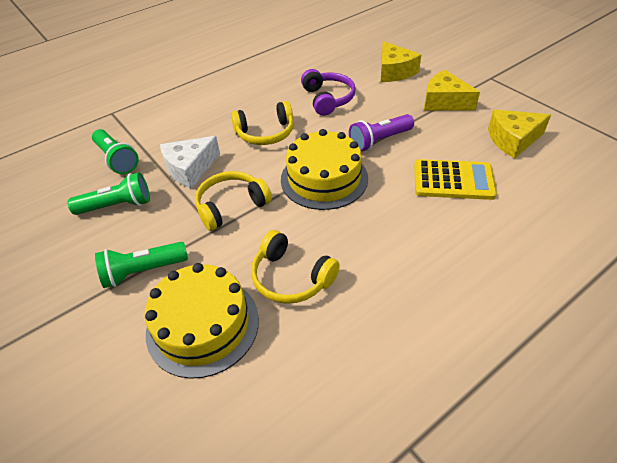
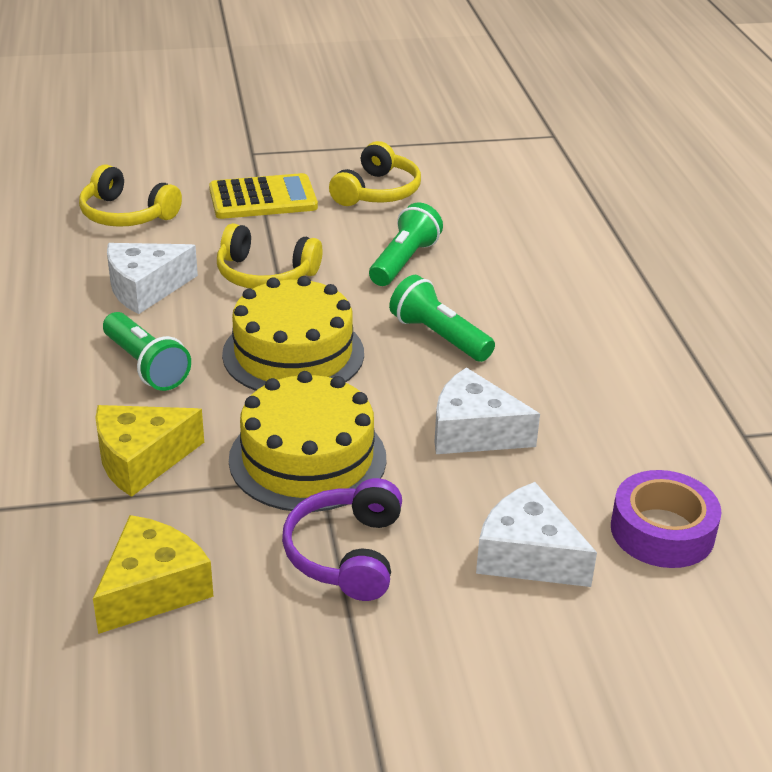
purple flashlight: [349,114,414,152] = 1 -> none = 0
purple tape: none = 0 -> [611,470,722,568] = 1
white cheese: [160,136,220,188] = 1 -> [107,243,198,314] [434,367,540,454] [476,482,597,587] = 3
yellow cheese: [381,41,421,82] [424,70,480,111] [488,110,551,158] = 3 -> [93,515,214,634] [95,405,204,497] = 2

